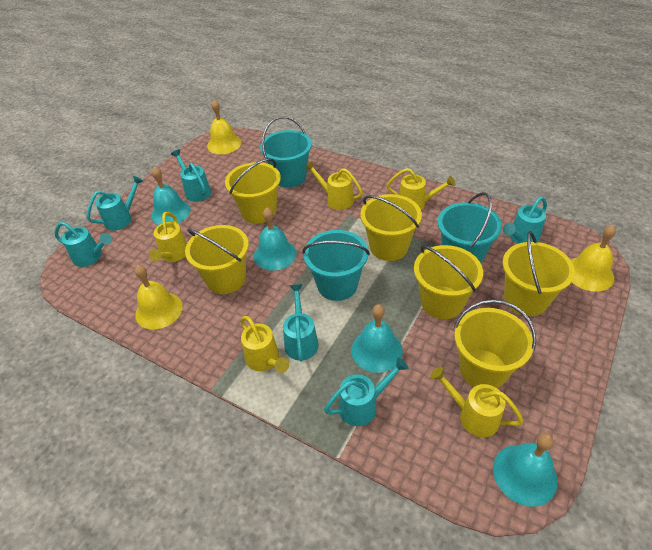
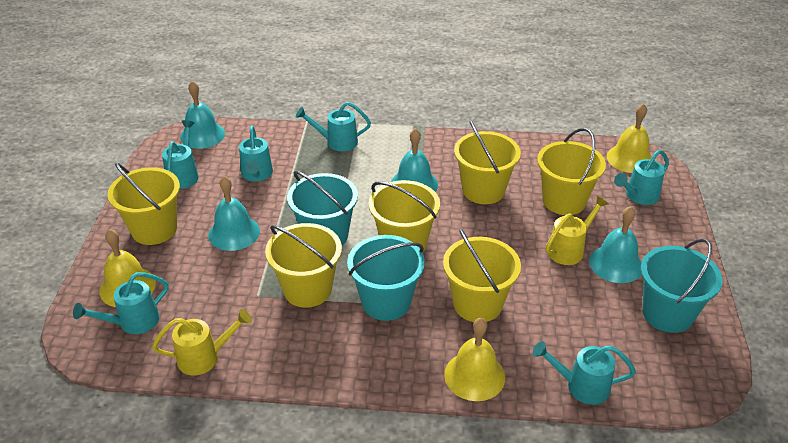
yellow watering can: [149,212,187,262] [240,316,289,373] [305,162,363,210] [387,168,456,210] [430,367,524,437] = 5 -> [152,309,252,376] [546,196,609,265] = 2

